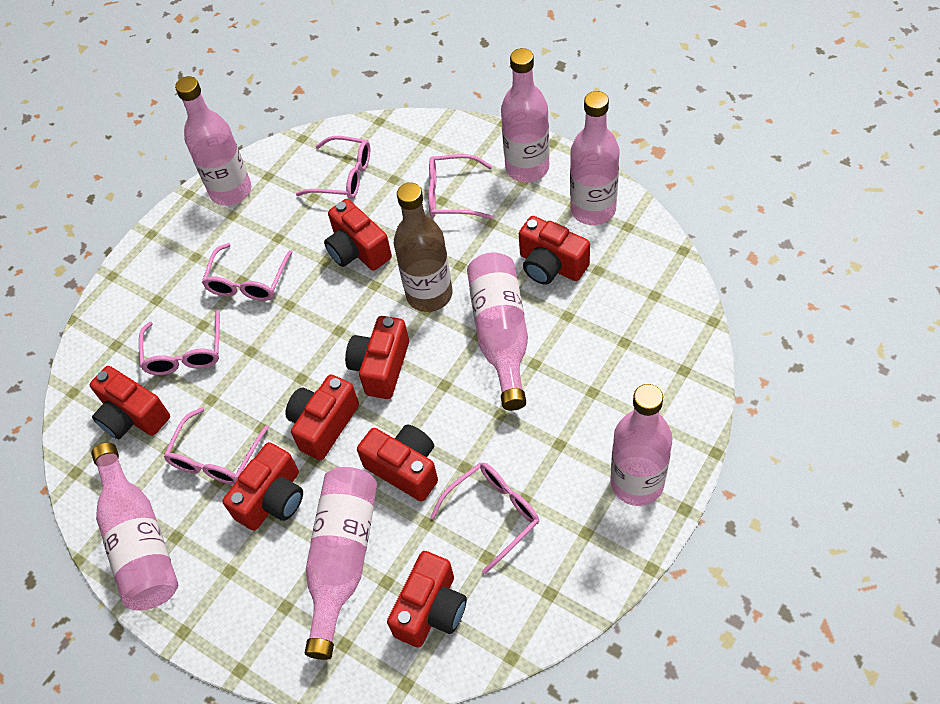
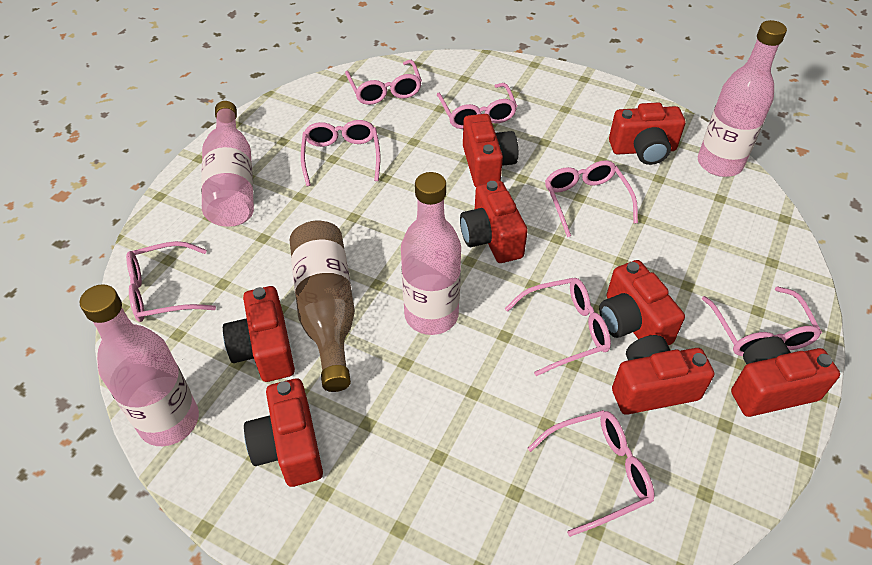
pink bottle: [91,442,178,611] [175,76,252,206] [305,467,377,660] [467,252,528,411] [501,48,549,182] [570,91,619,225] [610,384,672,506] = 7 -> [80,284,199,446] [201,101,254,227] [401,172,461,335] [698,20,787,177] = 4
pink glasses: [139,310,220,375] [163,407,269,485] [202,243,292,301] [296,136,370,199] [428,154,493,219] [430,462,539,574] = 6 -> [126,241,216,322] [301,120,380,186] [345,60,422,105] [437,83,517,129] [505,278,611,376] [527,410,655,537] [545,160,638,237] [702,286,822,356] = 8

